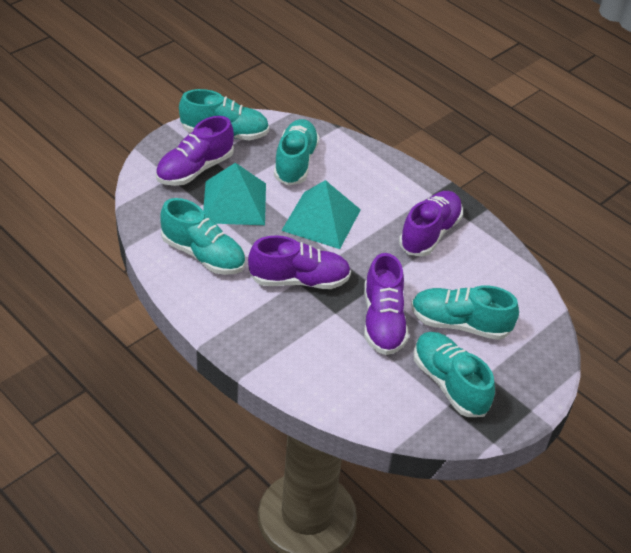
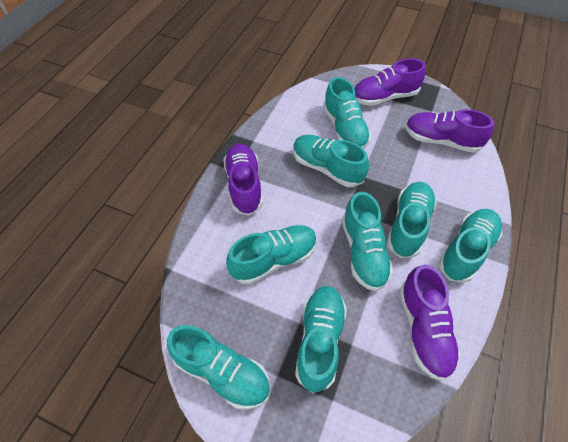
turquoise pyramid: [203,163,266,225] [281,180,361,249] = 2 -> none = 0
turquoise shoe: [160,198,245,275] [179,89,269,140] [274,119,319,186] [411,285,519,340] [414,332,495,417] = 5 -> [167,325,270,409] [226,225,317,285] [293,135,369,187] [295,286,347,393] [323,77,371,149] [342,192,393,291] [387,182,437,258] [439,209,502,283] = 8

